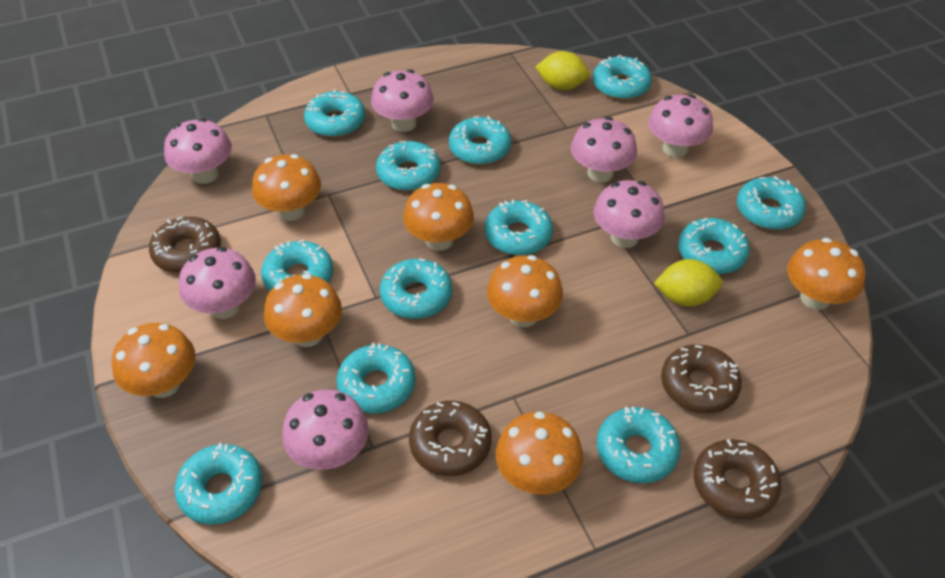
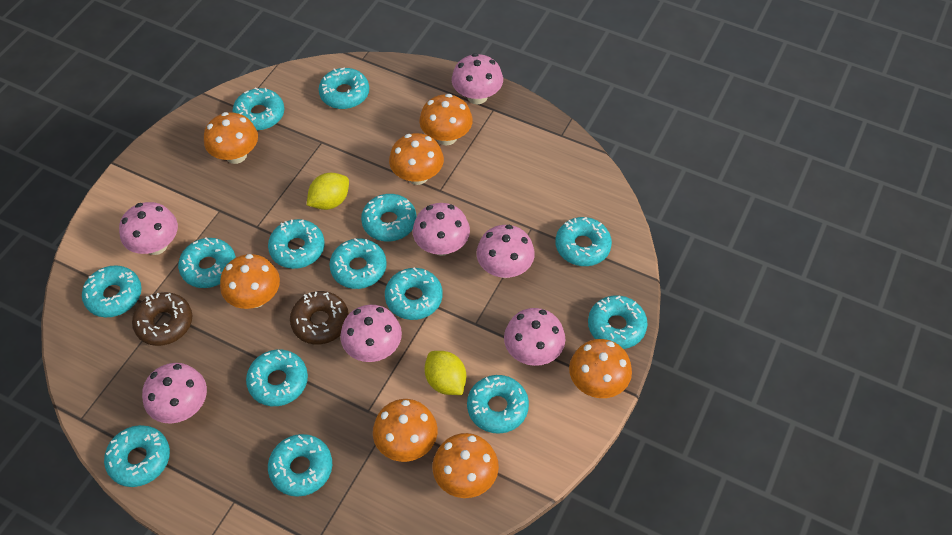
brown donut: [149,217,221,273] [409,401,492,476] [661,344,742,413] [694,439,781,519] = 4 -> [132,292,192,346] [290,291,349,344] = 2
turquoise donut: [175,443,263,525] [261,240,334,291] [304,89,365,137] [337,343,416,414] [376,141,440,191] [380,258,452,319] [449,116,511,165] [485,200,553,255] [593,55,652,100] [597,406,681,483] [678,218,750,274] [737,176,806,230] = 12 -> [82,265,142,318] [104,425,170,487] [178,238,236,288] [232,87,284,131] [246,350,308,406] [268,219,325,269] [268,434,332,497] [319,68,369,109] [329,238,387,289] [361,194,417,241] [385,268,443,320] [467,375,529,434] [556,217,612,266] [588,296,647,349] = 14

